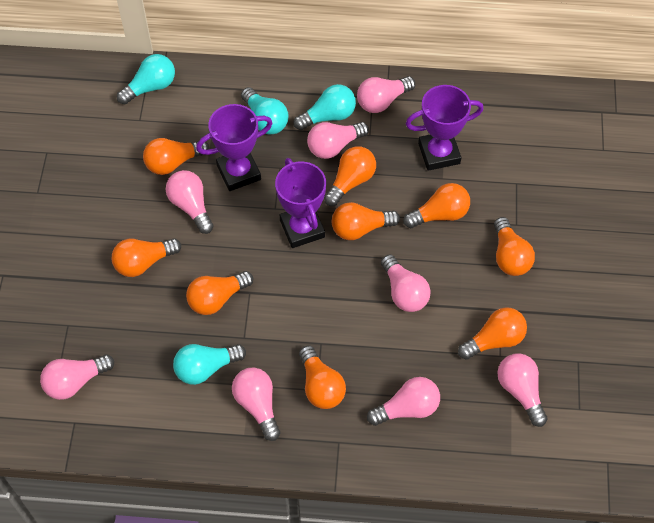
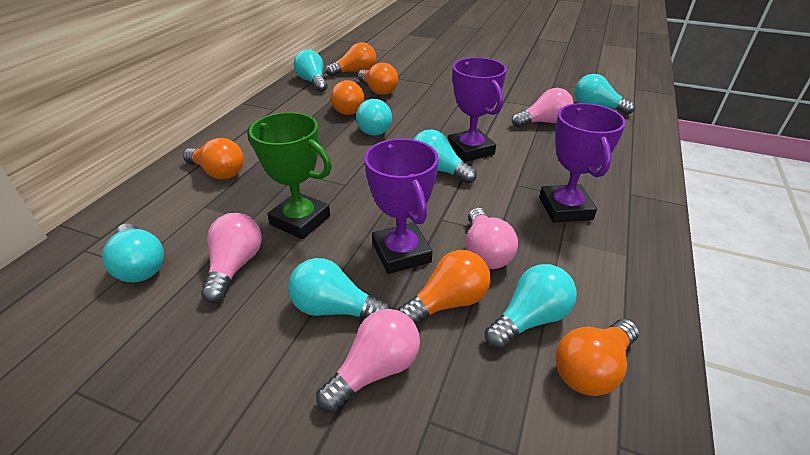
green trophy: none = 0 -> [247,112,332,239] = 1
orange light bulb: [112,238,181,277] [143,138,209,175] [186,271,253,315] [299,346,346,409] [324,146,376,206] [332,202,400,240] [403,183,470,228] [458,307,527,360] [494,217,535,276] = 9 -> [183,138,244,179] [326,42,376,77] [331,80,364,115] [358,62,398,95] [398,250,490,324] [555,319,639,396] = 6
pink light bulb: [40,355,114,400] [166,170,214,234] [232,368,280,441] [307,122,369,159] [357,76,416,113] [367,377,440,426] [381,254,431,312] [497,353,547,427] = 8 -> [201,213,262,303] [316,309,420,413] [465,208,518,269] [512,88,574,127] = 4
turquoise light bulb: [117,54,175,104] [173,344,246,385] [241,87,288,134] [293,84,356,130] = 4 -> [102,223,164,282] [288,258,391,319] [294,49,328,92] [356,99,392,136] [413,129,477,184] [484,264,577,349] [575,74,635,115] = 7

